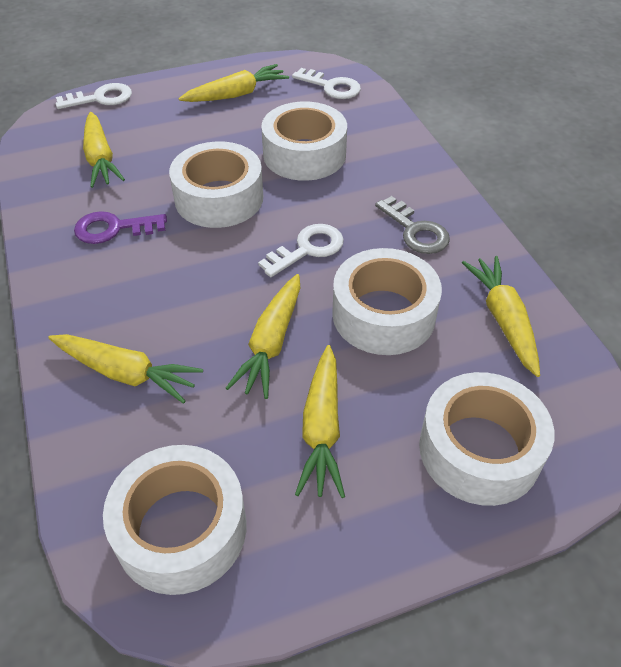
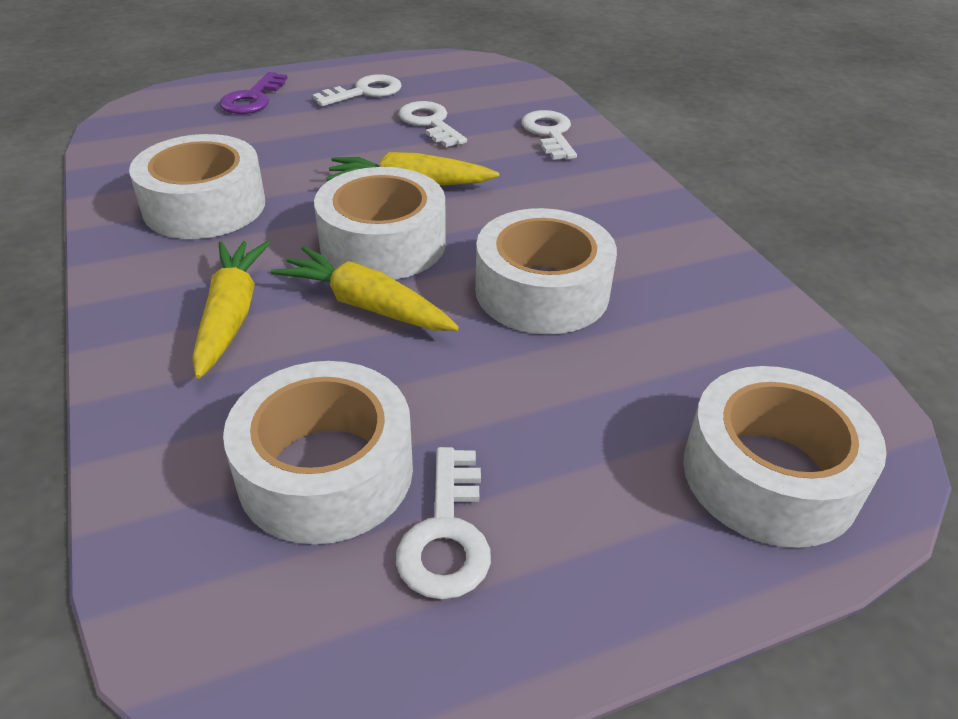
grey key: [375,196,450,254] = 1 -> none = 0
white key: [56,83,132,109] [258,224,344,277] [292,68,361,99] = 3 -> [312,74,401,106] [396,447,491,600] [398,101,467,147] [522,110,577,160] = 4
yellow carrot: [48,334,203,404] [83,112,125,188] [178,64,289,102] [226,274,300,399] [295,345,345,498] [462,256,540,377] = 6 -> [192,241,270,379] [271,247,459,331] [326,152,499,186] = 3

